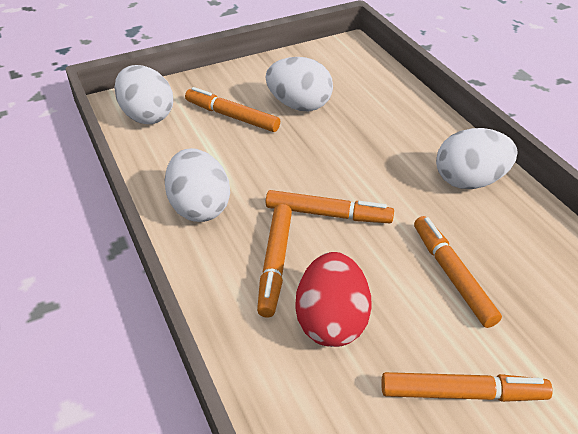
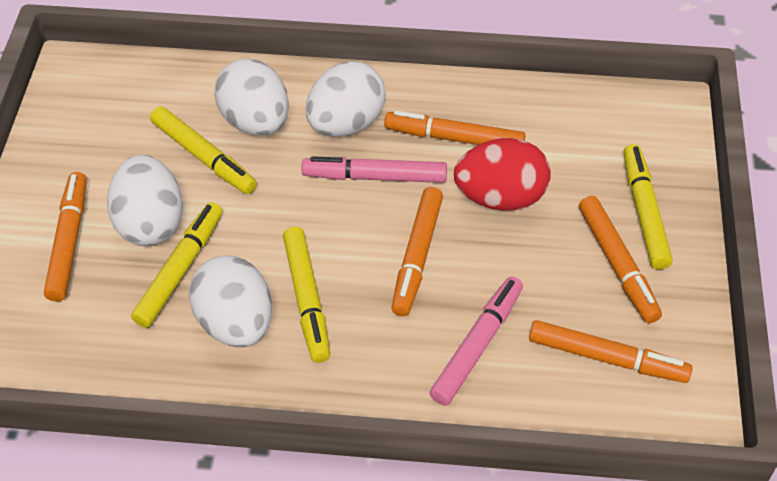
pink marker: none = 0 -> [302,156,447,183] [430,277,523,405] = 2
yellow marker: none = 0 -> [131,202,223,328] [150,106,257,194] [283,227,330,363] [624,144,673,270] = 4

